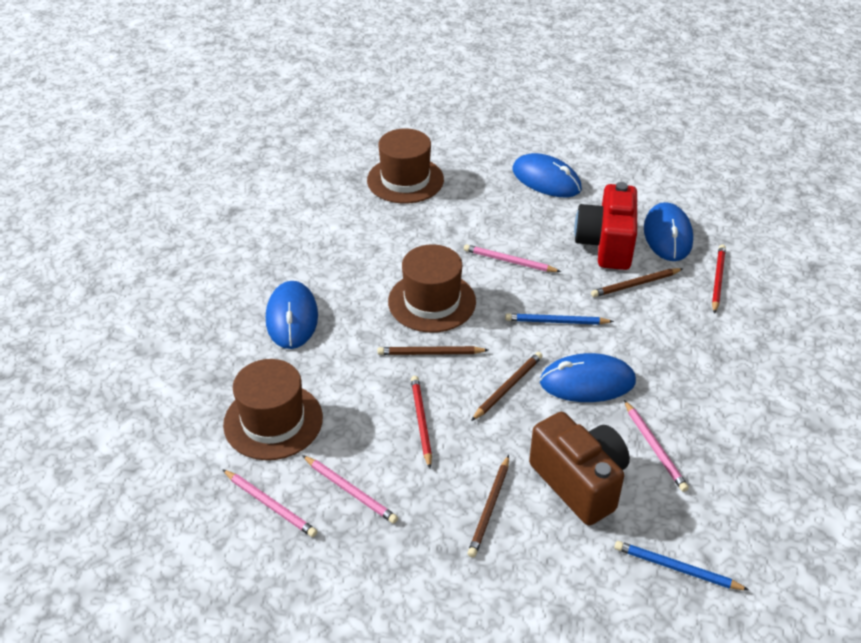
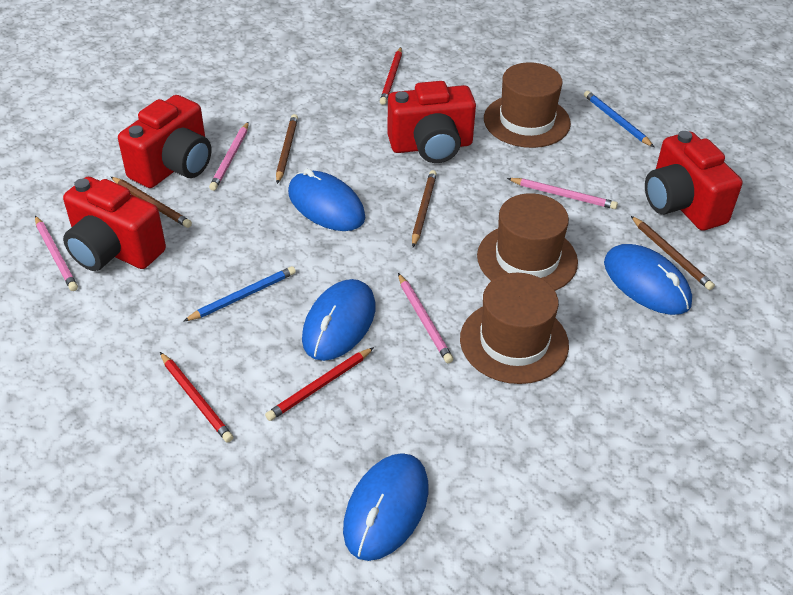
brown camera: [529,412,630,526] = 1 -> none = 0
red camera: [574,182,637,270] = 1 -> [63,177,166,271] [118,95,212,188] [387,81,476,163] [645,131,742,231] = 4
red pencil: [411,376,432,468] [712,245,726,314] = 2 -> [160,352,233,442] [265,347,374,421] [380,47,402,105] = 3

